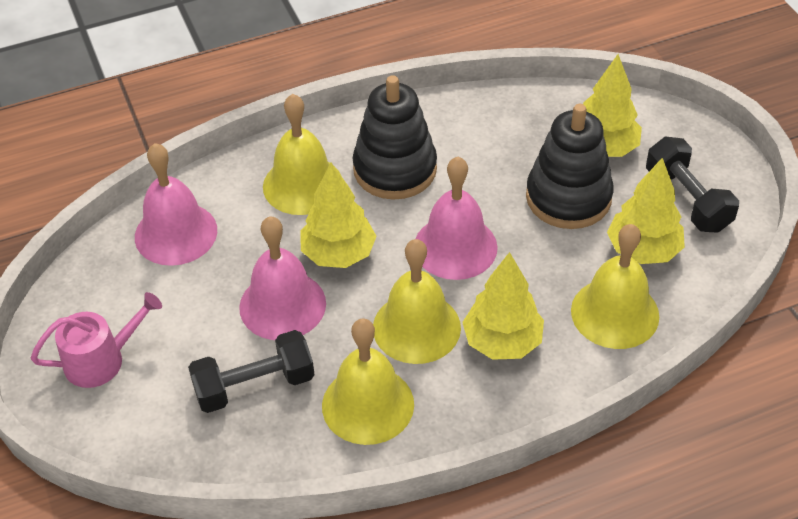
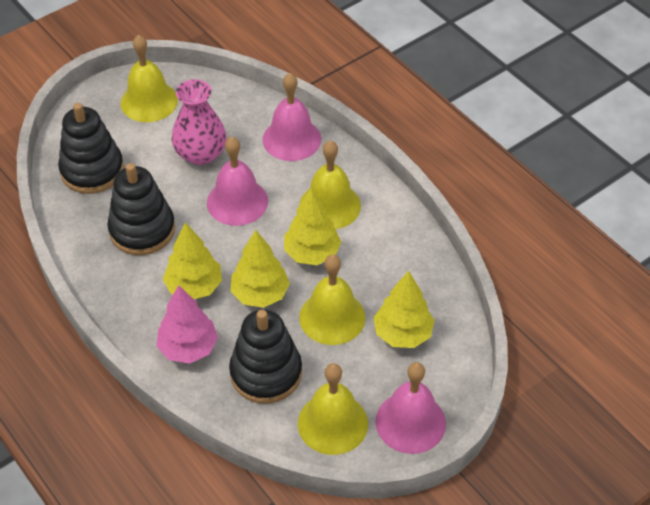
black dumbbell: [188,330,315,413] [646,136,739,233] = 2 -> none = 0
black stacking toy: [353,75,437,200] [526,104,614,229] = 2 -> [58,103,124,194] [107,163,175,255] [229,310,302,404] = 3
pink tree: none = 0 -> [156,285,218,364] = 1
pink vase: none = 0 -> [171,79,227,165] = 1
pink watering can: [31,292,162,388] = 1 -> none = 0

